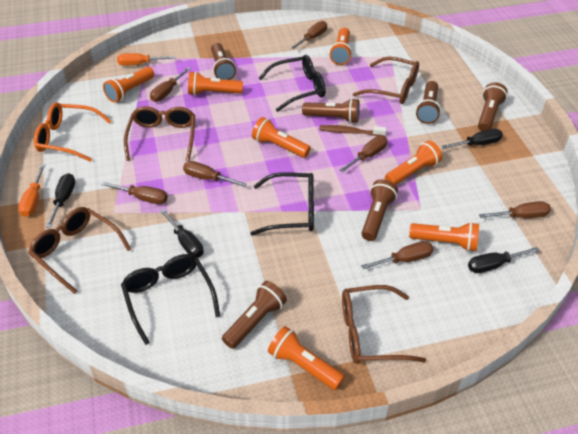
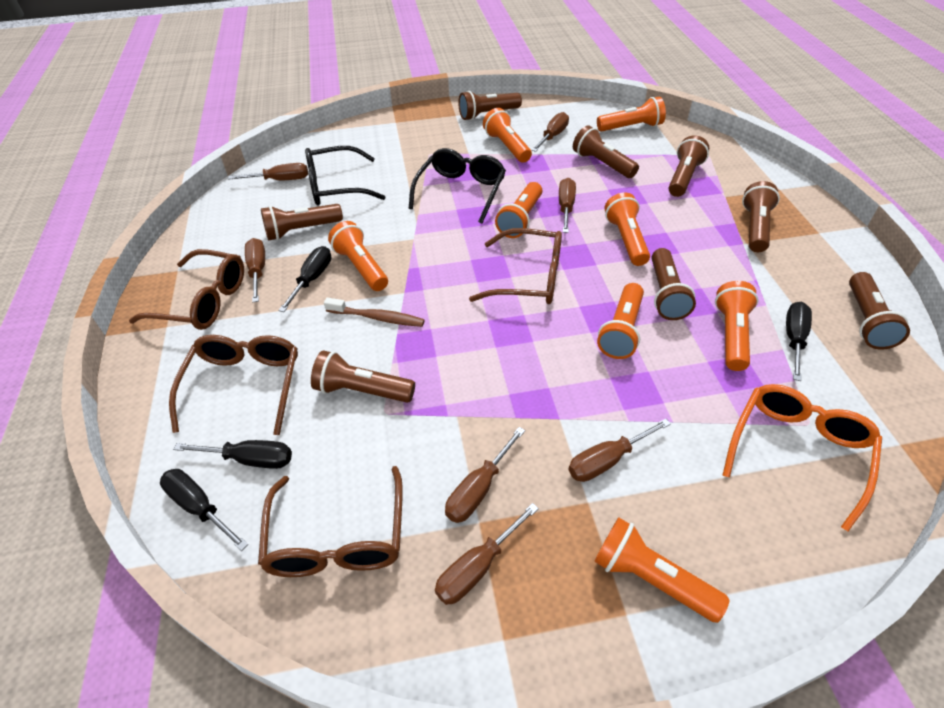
black glasses: [121,254,220,345] [250,172,314,236] [259,55,326,112] = 3 -> [305,146,386,205] [408,148,506,224] = 2
brown flashlight: [211,43,236,80] [222,281,287,349] [302,98,360,123] [361,179,398,241] [416,81,441,124] [478,82,508,131] = 6 -> [261,204,343,240] [311,350,415,403] [458,91,522,120] [573,125,639,178] [652,248,696,320] [668,135,709,197] [742,181,780,252] [849,272,910,350] = 8
orange flashlight: [103,67,154,103] [188,71,243,96] [252,117,311,158] [268,326,345,390] [329,28,352,65] [385,141,442,185] [409,222,479,252] = 7 -> [328,221,388,291] [483,108,532,163] [495,182,542,238] [594,517,729,623] [597,96,666,132] [597,283,644,359] [604,193,650,266] [715,281,758,371] = 8
orange screwdriver: [18,164,45,217] [117,53,175,66] = 2 -> none = 0

